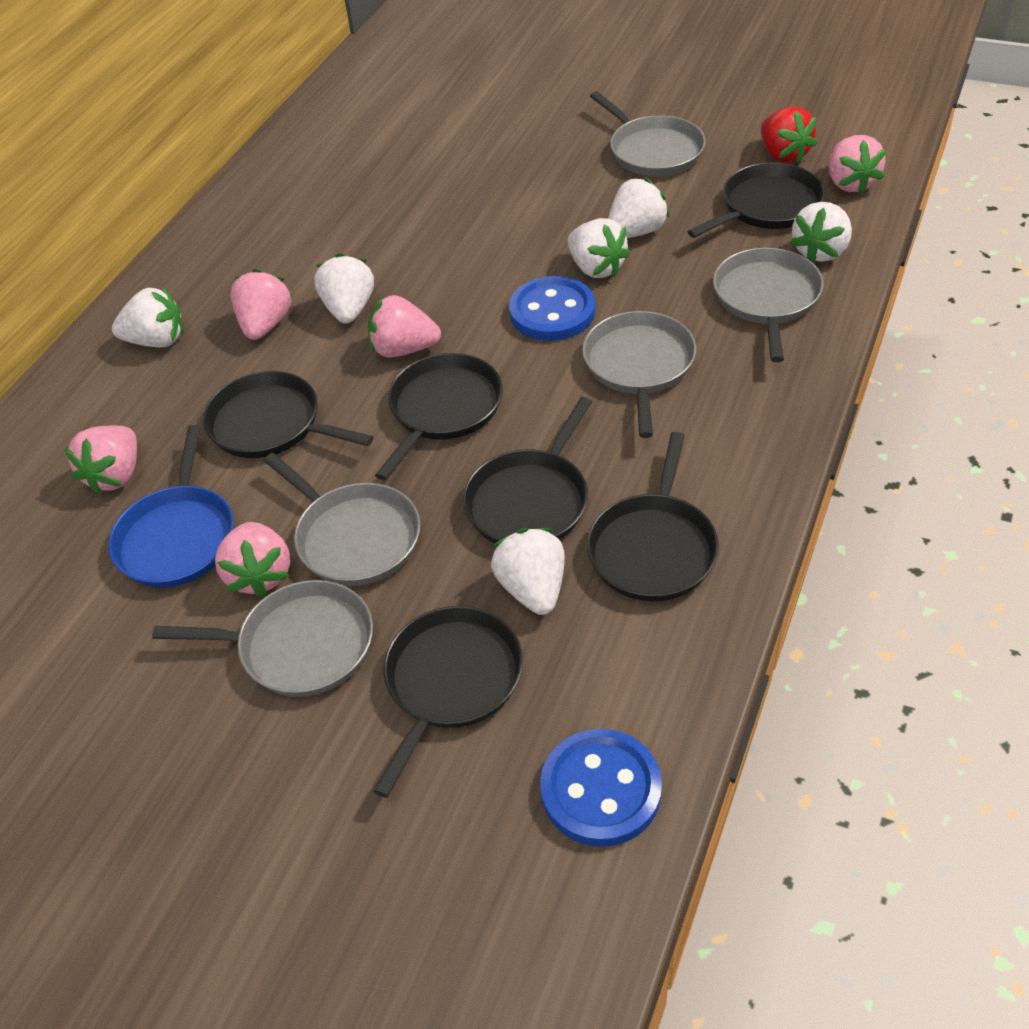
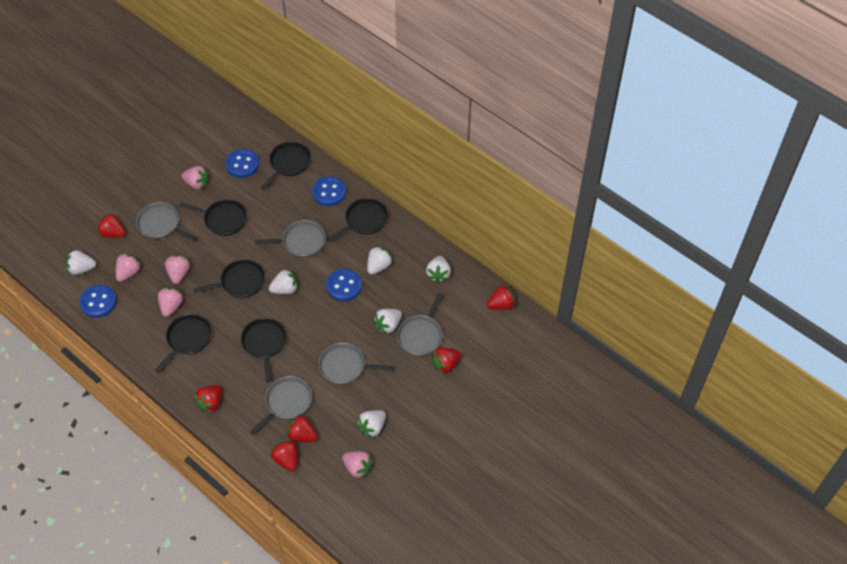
blue button: [509,276,595,341] [540,729,662,847] = 2 -> [79,285,117,318] [225,149,259,178] [312,176,346,206] [326,269,362,301] = 4
blue pan: [108,425,234,588] = 1 -> none = 0
red strawberry: [761,106,817,164] = 1 -> [98,213,126,238] [194,385,222,413] [271,439,298,471] [287,414,318,442] [432,347,462,374] [487,285,516,310] = 6

